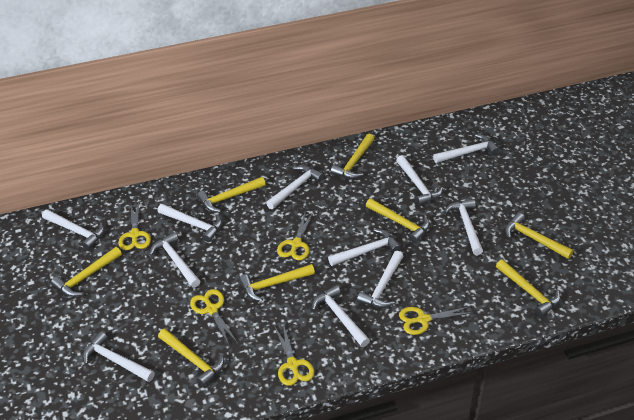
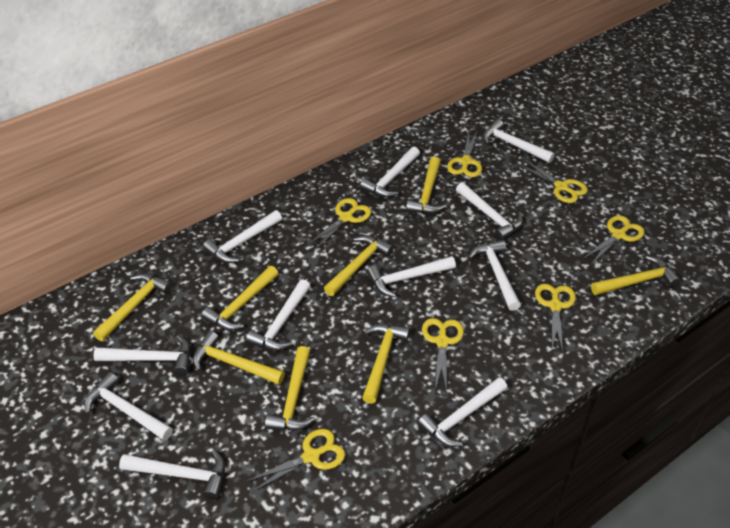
yellow scissors: [118,202,151,250] [190,289,237,345] [275,324,314,386] [277,211,313,260] [399,306,474,335] = 5 -> [246,429,345,492] [308,198,371,249] [422,318,464,392] [447,131,482,177] [518,159,588,203] [535,284,576,352] [583,215,645,265] = 7

